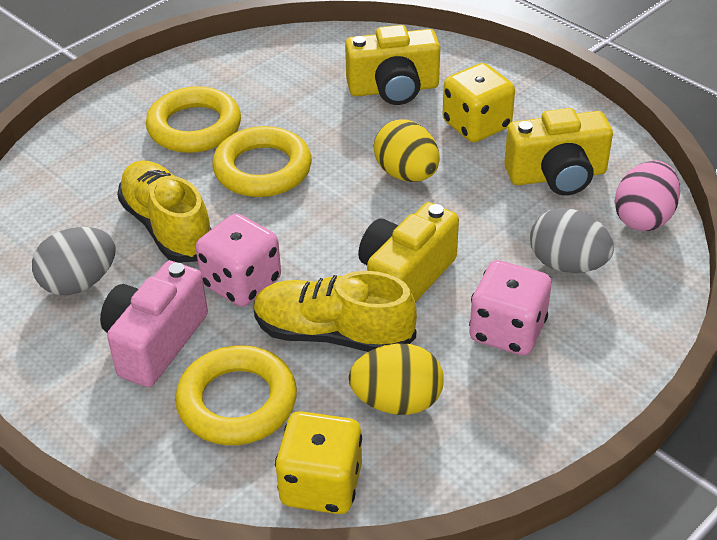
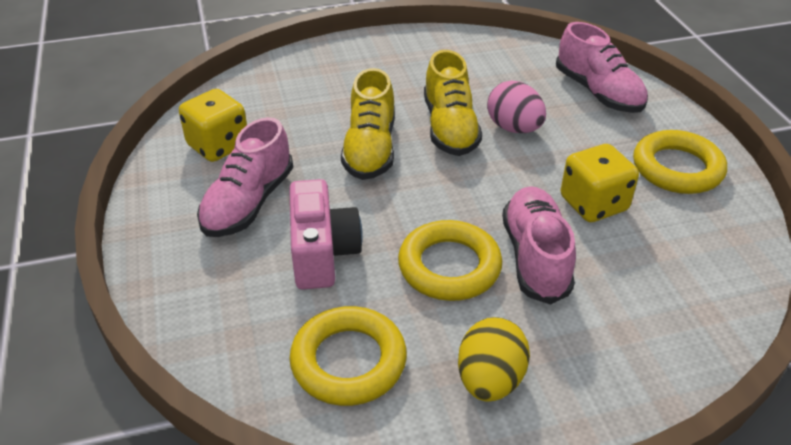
grey egg: [32,227,116,295] [530,208,614,273] = 2 -> none = 0
pink dice: [196,213,281,307] [469,260,551,355] = 2 -> none = 0
pink shoe: none = 0 -> [197,117,293,237] [502,186,576,305] [556,22,648,113] = 3
yellow camera: [345,25,440,105] [358,202,459,302] [504,108,613,196] = 3 -> none = 0
yellow egg: [349,343,444,415] [374,119,440,182] = 2 -> [458,317,530,401] = 1

